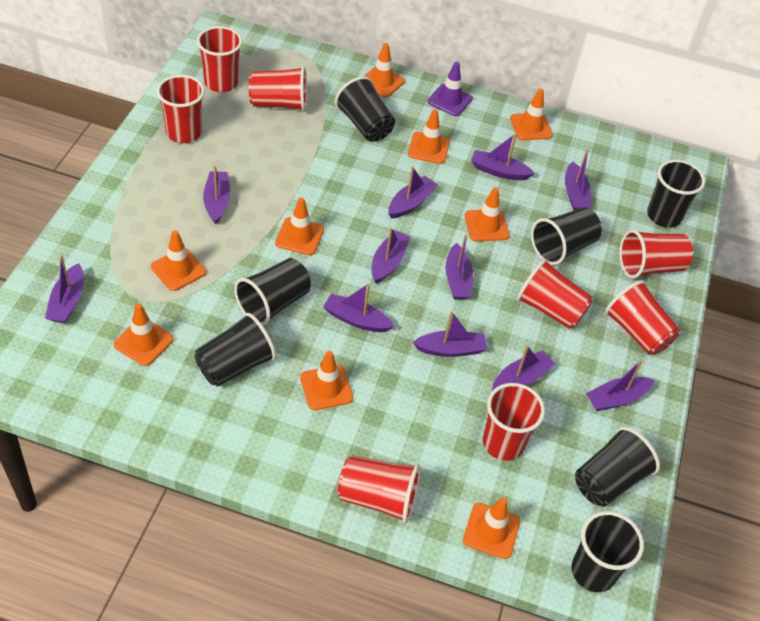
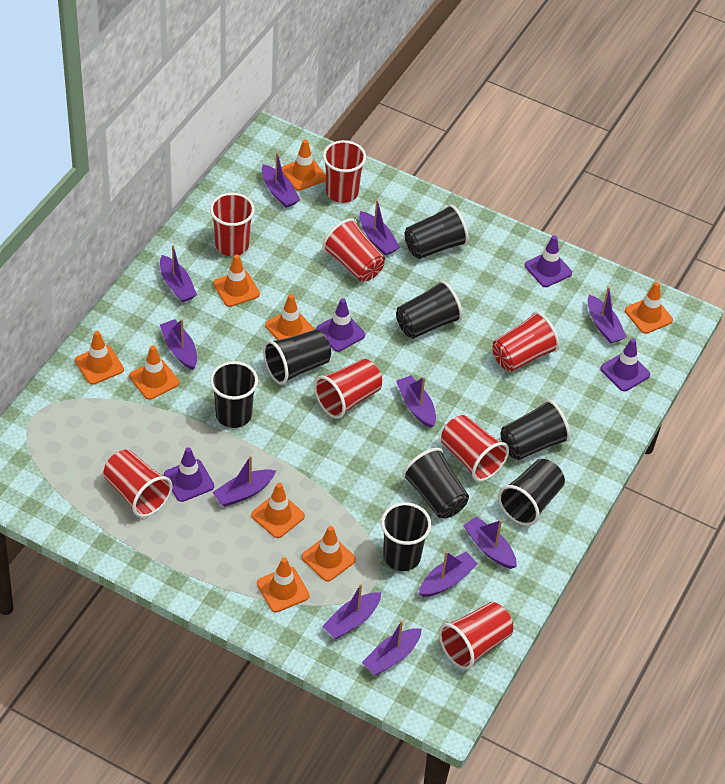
black cup: [194,313,276,387] [234,258,311,326] [335,76,395,142] [531,207,602,265] [571,511,644,592] [575,427,660,507] [647,160,705,228] = 7 -> [210,361,258,428] [263,329,331,385] [381,502,432,571] [396,280,463,339] [402,448,469,518] [404,204,469,259] [498,459,565,526] [500,399,571,460] = 8
purple traffic cone: [427,61,473,116] = 1 -> [164,447,214,502] [316,298,365,352] [525,235,572,287] [600,338,650,391] = 4

